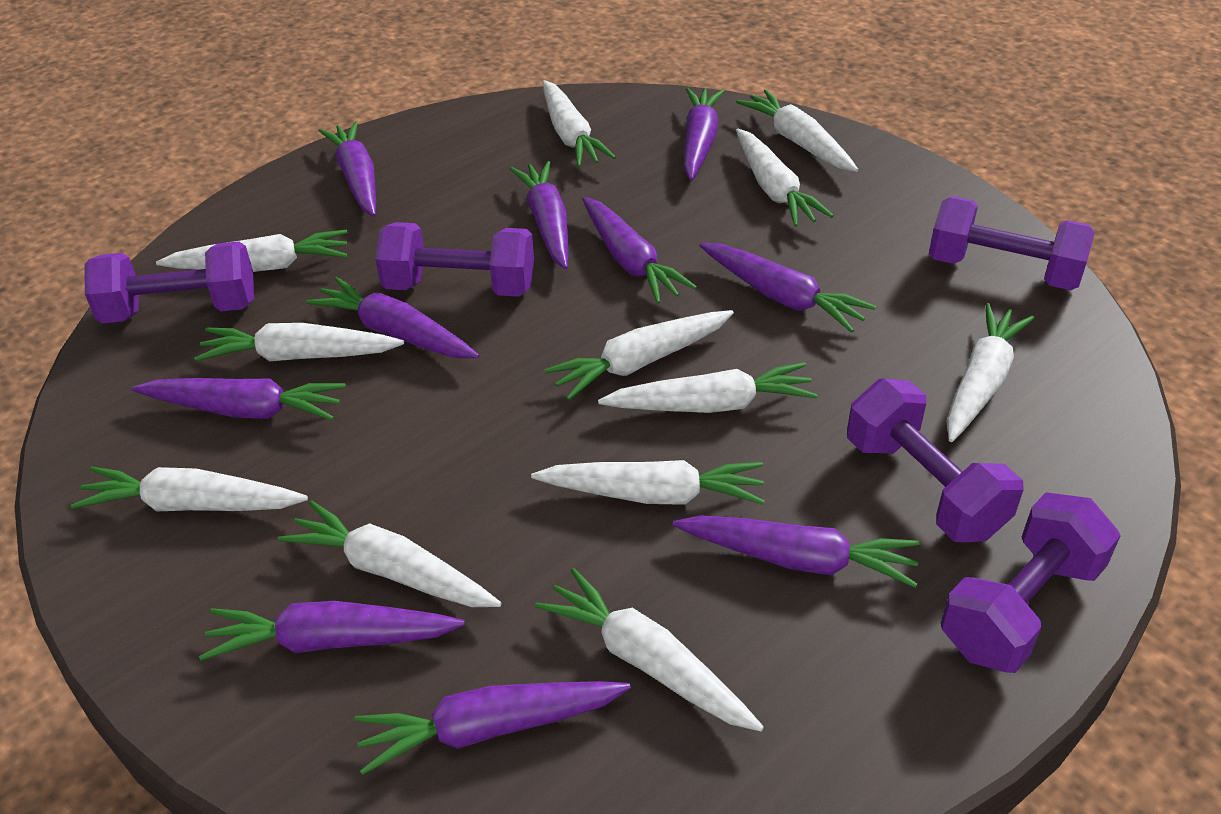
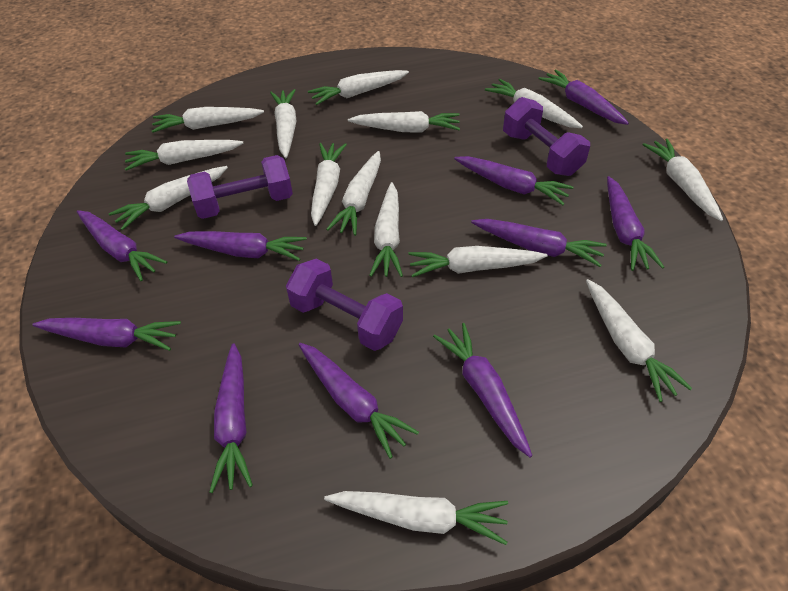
purple dumbbell: [84,241,254,323] [375,222,534,297] [847,379,1024,542] [929,196,1095,290] [941,492,1121,673] = 5 -> [187,155,293,219] [286,258,403,351] [503,97,590,176] = 3
white carrot: [71,466,308,512] [156,230,348,272] [194,323,404,361] [278,500,501,607] [531,460,765,505] [535,568,764,732] [543,80,616,167] [544,310,734,400] [598,362,817,413] [736,90,858,172] [736,129,834,227] [946,303,1034,442] = 12 -> [109,166,228,230] [125,140,243,171] [152,107,264,133] [270,89,296,158] [308,70,409,105] [311,143,347,226] [324,491,508,545] [326,151,381,236] [348,111,460,132] [369,182,403,277] [408,246,548,277] [485,79,583,128] [586,279,692,402] [642,139,723,221] = 14

